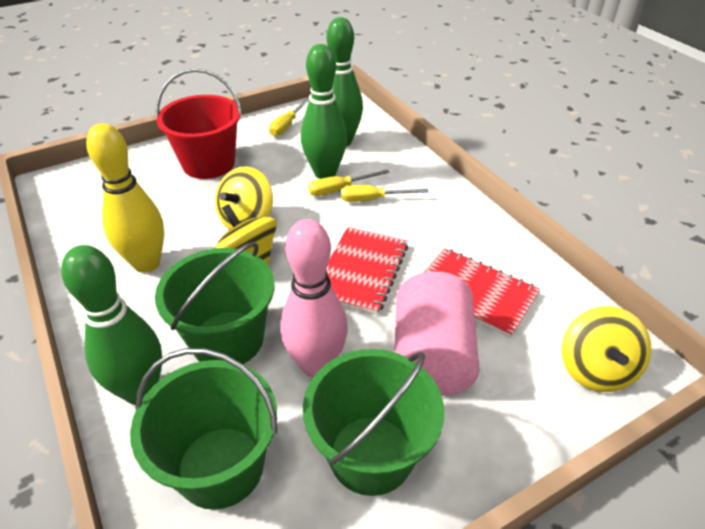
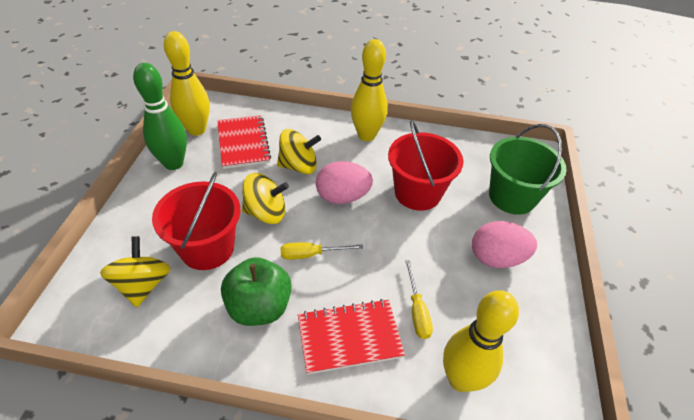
green apple: none = 0 -> [221,257,291,326] = 1
green bowling pin: [61,245,162,405] [301,44,347,179] [326,17,363,146] = 3 -> [133,63,187,170] = 1
green bucket: [130,348,278,510] [155,242,274,364] [303,349,444,496] = 3 -> [489,124,567,215] = 1
pink bowling pin: [280,219,348,377] = 1 -> none = 0
pink cylinder: [394,271,480,396] = 1 -> none = 0
pink egg: none = 0 -> [316,161,373,204] [472,221,537,268] = 2
red bucket: [156,69,242,179] = 1 -> [152,172,241,270] [388,120,463,211] = 2
yellow bowling pin: [86,123,164,273] = 1 -> [164,31,210,136] [351,39,388,141] [443,290,519,392] = 3
yellow screwdriver: [269,98,309,136] [308,170,390,196] [341,185,429,202] = 3 -> [281,242,363,260] [405,260,433,339] = 2

